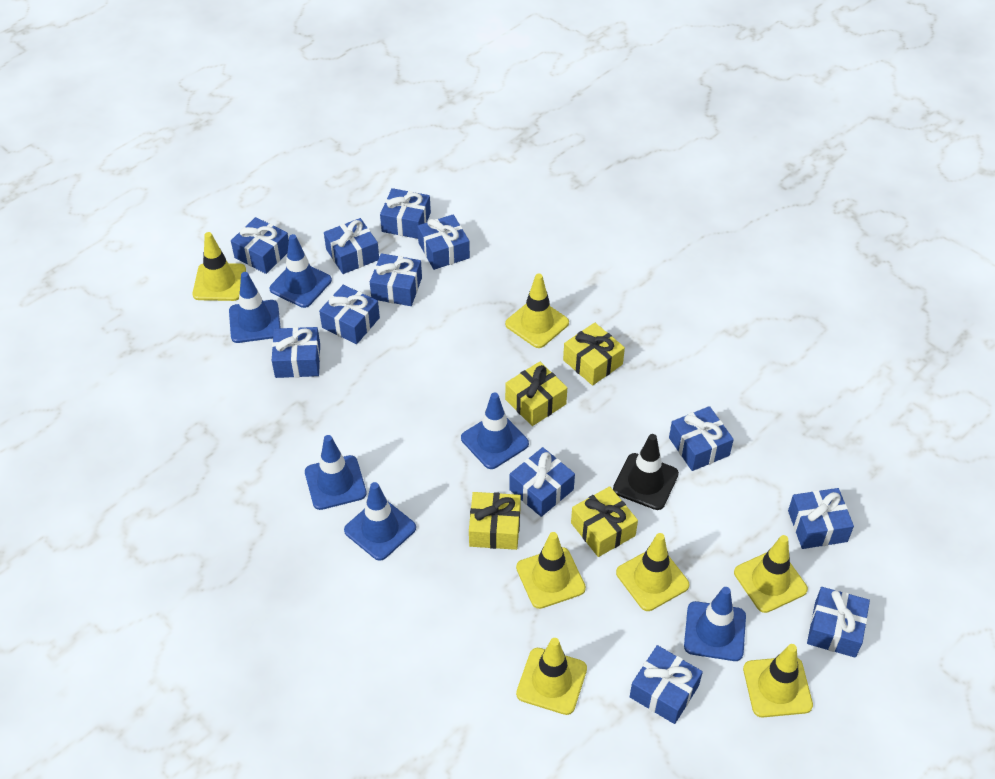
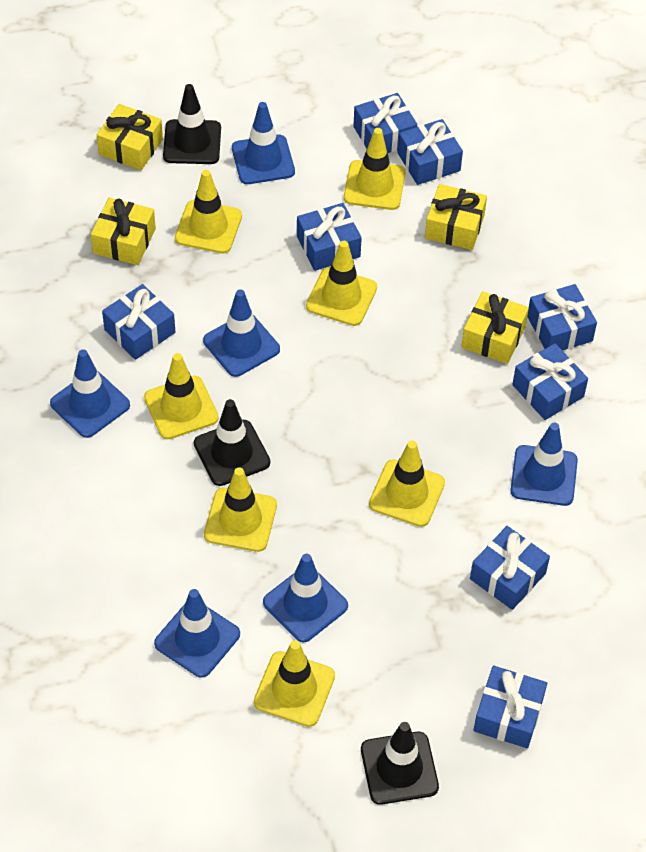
black traffic cone: [613,434,679,510] = 1 -> [163,84,221,164] [194,399,270,486] [361,722,439,805] = 3
blue gift: [231,217,289,274] [272,327,320,378] [319,285,380,344] [324,218,379,274] [370,253,422,306] [380,188,431,239] [417,214,470,270] [509,447,575,517] [630,645,703,724] [669,406,734,471] [788,488,854,549] [807,587,870,658] = 12 -> [102,284,175,360] [297,203,362,271] [353,93,417,153] [397,119,463,185] [470,526,550,610] [473,666,547,748] [512,343,588,420] [527,284,597,351] = 8

